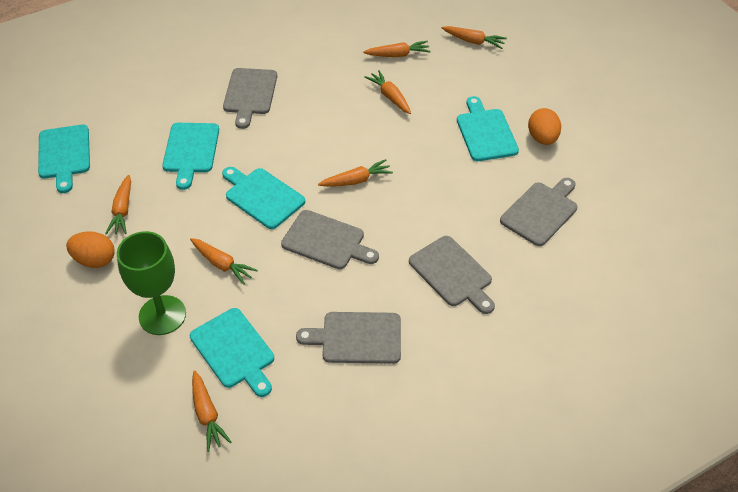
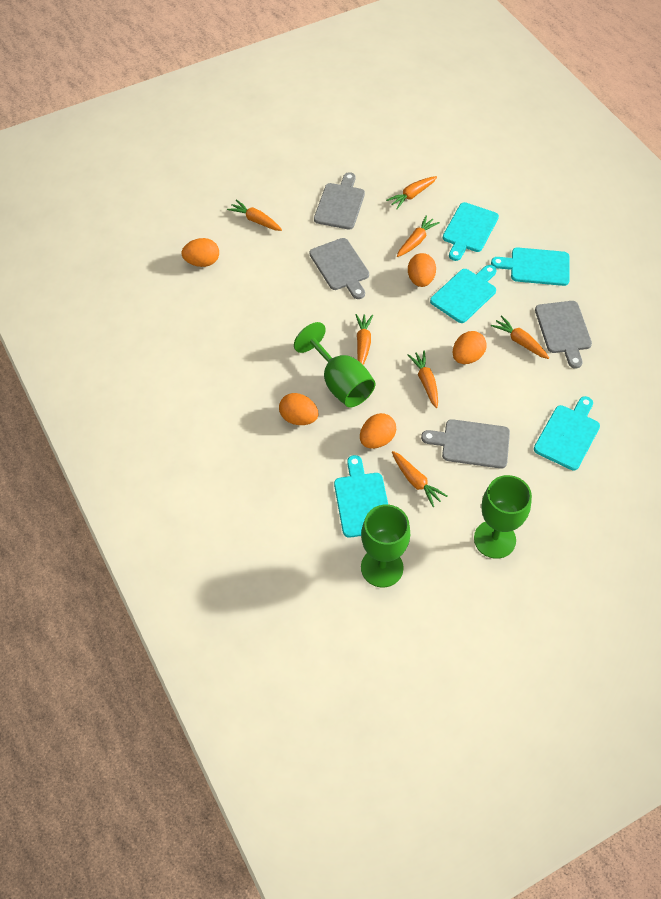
green goblet: [117,231,186,335] = 1 -> [294,322,375,407] [361,504,410,587] [474,475,532,559] = 3
grey cutting board: [223,68,277,129] [281,210,379,269] [296,312,401,364] [409,236,495,314] [500,178,578,246] = 5 -> [309,238,369,299] [314,172,365,230] [421,419,510,469] [535,301,592,369] = 4
orange egg: [66,231,115,268] [528,108,561,145] = 2 -> [181,238,219,267] [279,393,318,425] [360,413,396,449] [408,253,436,287] [453,331,487,364] = 5

